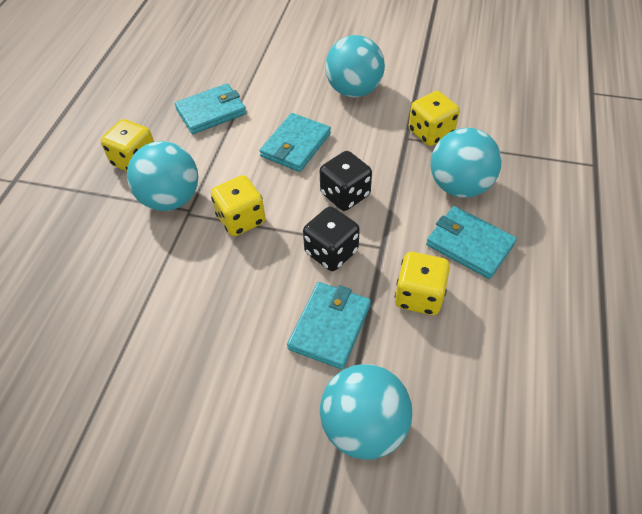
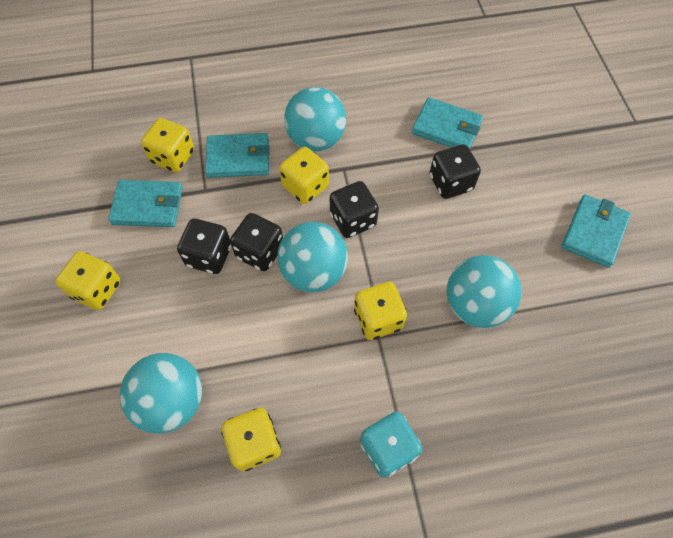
black dice: [303,207,360,271] [320,151,372,211] = 2 -> [177,219,231,274] [230,213,283,271] [330,181,379,238] [430,144,481,199] = 4
turquoise dice: none = 0 -> [360,412,422,478] = 1
yellow dice: [101,119,154,171] [211,175,266,236] [395,252,450,315] [409,91,460,146] = 4 -> [55,251,121,310] [141,118,194,172] [221,408,281,471] [279,147,329,204] [354,282,407,340] = 5

